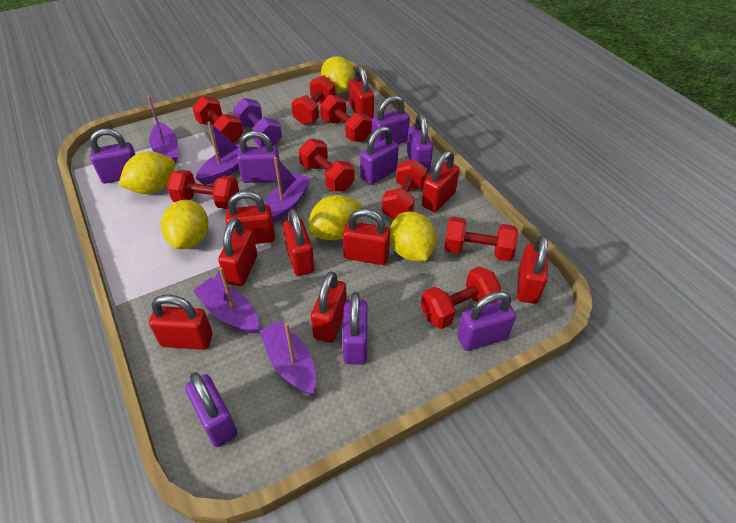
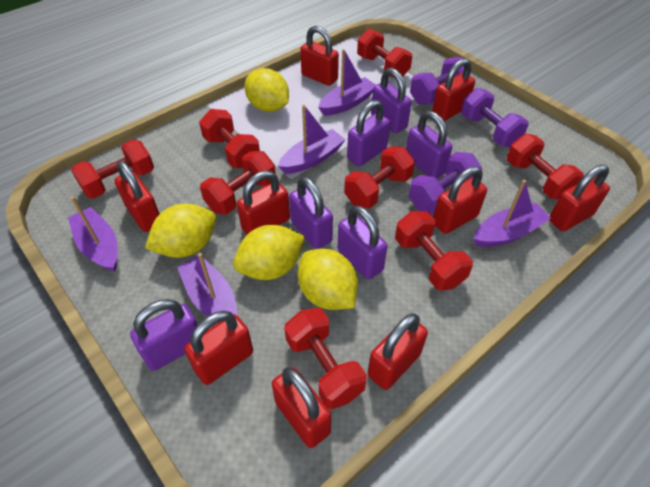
purple dumbbell: [233,98,282,147] = 1 -> [409,152,482,214] [410,57,471,104] [461,88,529,147] = 3
purple padlock: [90,129,136,184] [185,372,237,447] [237,131,280,183] [342,292,368,364] [360,126,399,185] [372,96,410,145] [407,114,433,173] [457,291,516,351] = 8 -> [130,299,197,371] [289,176,333,249] [338,205,387,279] [347,100,390,166] [371,68,412,133] [406,111,452,178] = 6
yellow lemon: [118,151,175,194] [161,200,208,249] [308,195,361,240] [321,56,355,93] [390,211,436,261] = 5 -> [145,204,216,258] [233,225,305,280] [245,68,289,112] [298,249,358,310] = 4

